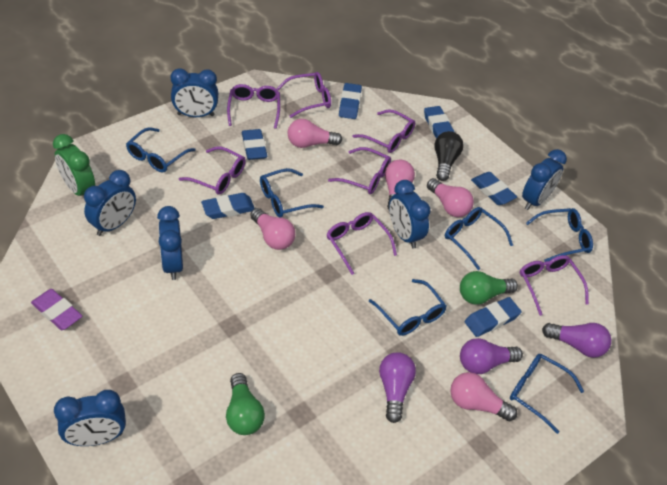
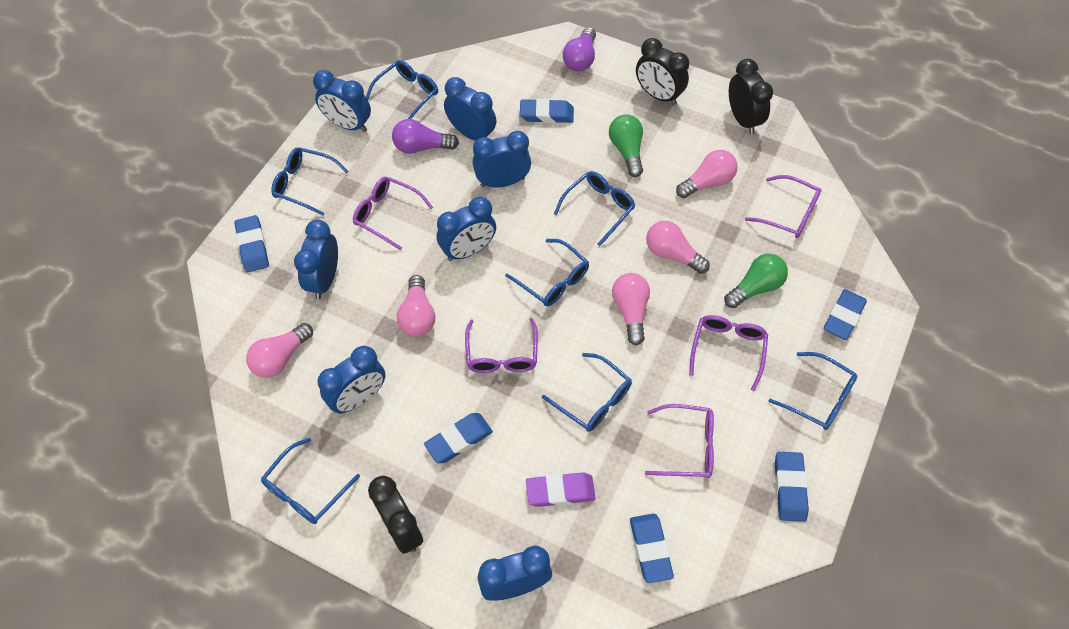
black clock: none = 0 -> [368,476,423,554] [636,38,689,105] [729,59,773,134] = 3
black light bulb: [434,131,464,181] = 1 -> none = 0
blue clock: [54,390,126,446] [84,170,136,236] [157,206,183,280] [171,68,218,117] [389,180,431,249] [522,149,567,210] = 6 -> [294,220,338,299] [313,70,371,132] [318,346,386,414] [437,197,496,261] [444,77,496,140] [473,131,531,188] [478,546,552,601] = 7
blue glasses: [126,127,196,172] [260,168,324,217] [369,279,447,336] [445,207,513,270] [510,354,584,434] [526,208,593,262] = 6 -> [261,438,360,524] [271,147,349,216] [366,60,438,119] [505,239,589,307] [542,353,632,432] [554,171,635,246] [769,352,857,430] = 7
green clock: [53,134,95,196] = 1 -> none = 0
purple glasses: [179,146,246,195] [227,84,280,129] [277,72,331,118] [326,212,397,275] [328,147,391,194] [353,110,415,153] [520,255,589,316] = 7 -> [353,177,433,251] [465,318,538,373] [645,404,714,478] [689,315,768,391] [745,175,821,238] = 5
purple light bulb: [379,352,416,423] [460,338,523,374] [542,323,611,358] = 3 -> [392,119,459,154] [563,27,596,72] = 2

